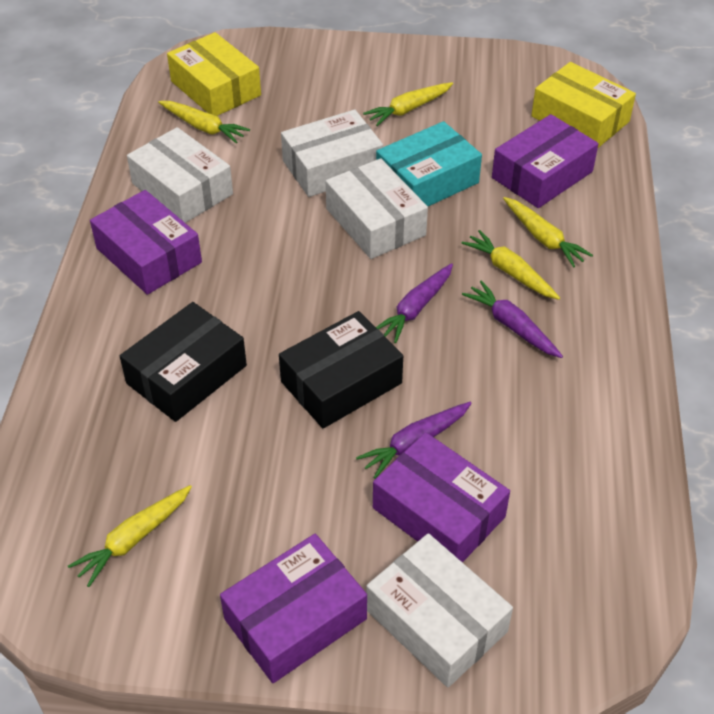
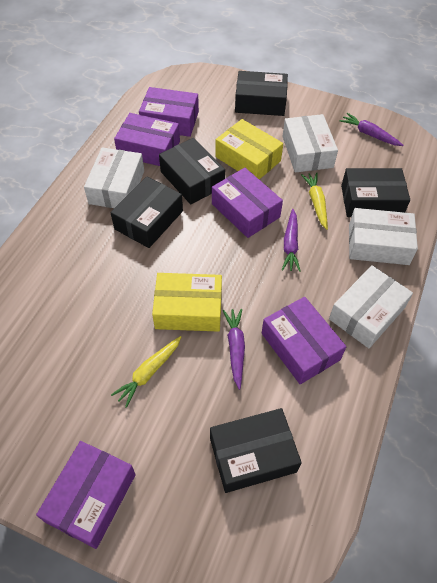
black box: [120,302,247,422] [279,311,403,428] = 2 -> [111,176,183,248] [159,138,225,204] [210,408,302,493] [235,71,288,116] [341,168,410,217] = 5
purple box: [90,190,202,295] [220,534,367,683] [373,432,510,563] [492,114,598,208] = 4 -> [36,441,136,549] [114,113,180,166] [139,87,199,137] [212,168,283,238] [262,297,346,384] = 5
turquoise box: [376,121,482,206] = 1 -> none = 0
yellow carrot: [68,485,192,587] [158,101,250,143] [363,82,453,126] [462,230,560,300] [503,197,593,267] = 5 -> [111,336,181,408] [301,172,328,230] = 2

